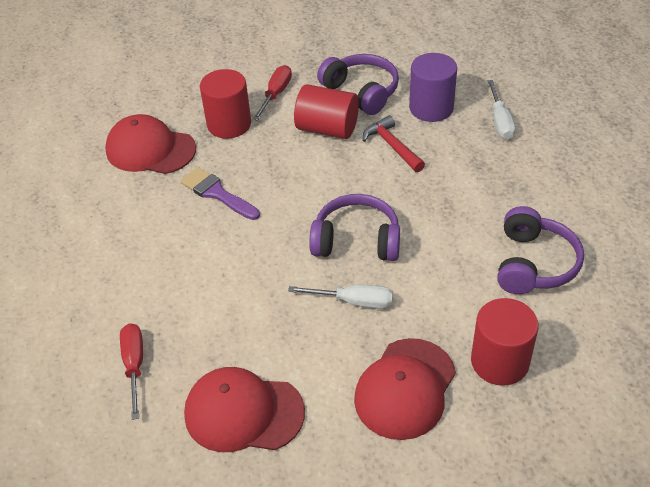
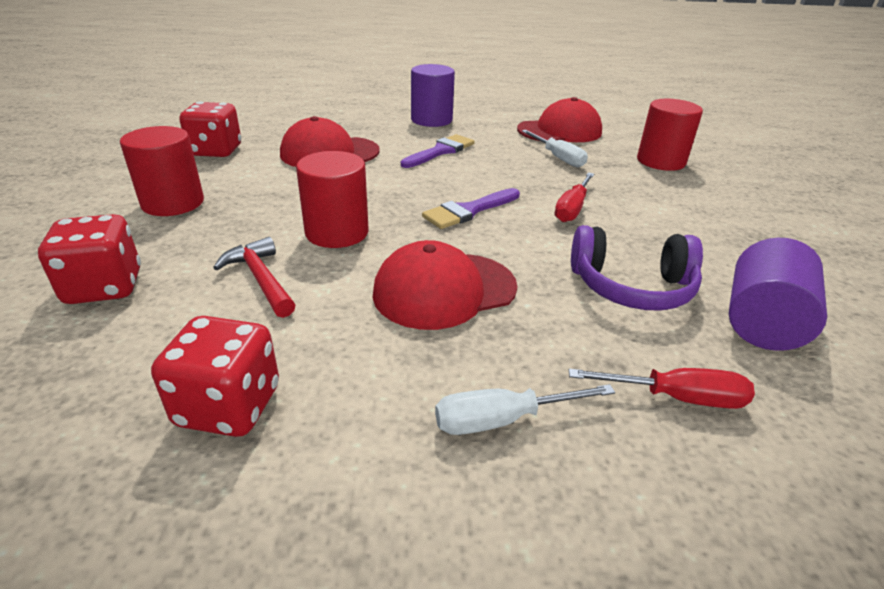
purple brush: [180,167,260,220] = 1 -> [401,134,475,168] [422,188,520,229] = 2
purple cylinder: [409,53,457,122] = 1 -> [411,64,455,127] [729,238,827,351] = 2
purple headphones: [309,194,400,261] [317,54,399,115] [497,206,584,294] = 3 -> [571,225,703,311] = 1
red dice: none = 0 -> [38,214,141,304] [151,316,279,437] [179,101,241,157] = 3

